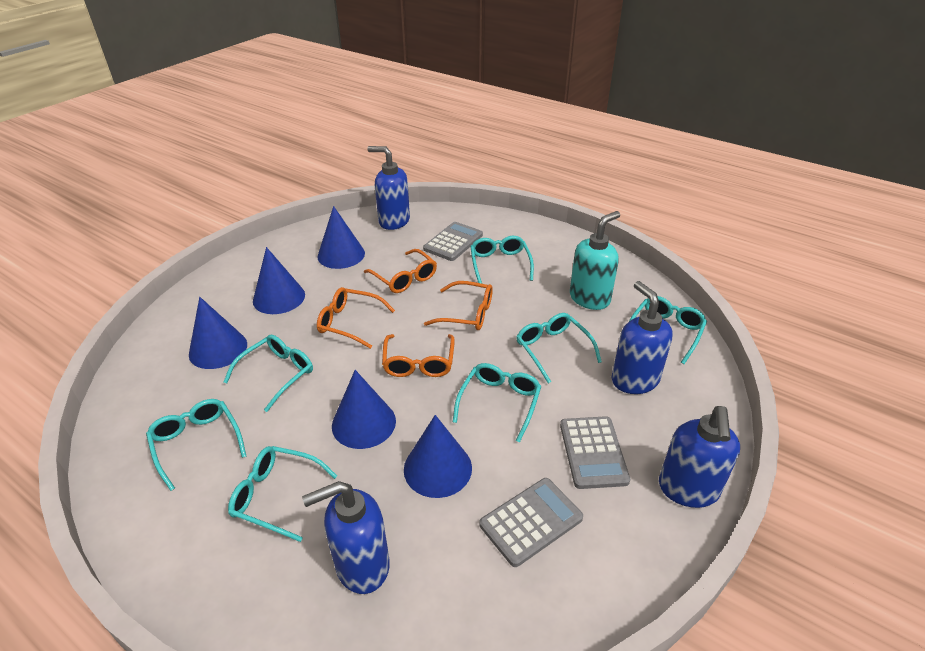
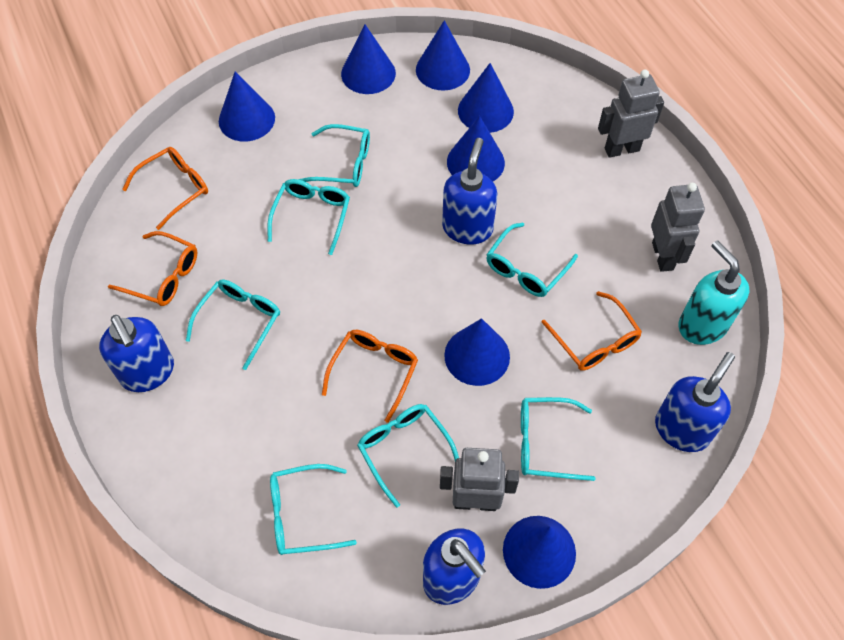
blue cone: [189,297,247,369] [253,247,305,314] [317,206,365,269] [332,370,396,449] [404,415,472,498] = 5 -> [219,72,275,142] [341,24,396,94] [416,20,470,90] [444,318,510,386] [447,116,505,182] [458,63,514,133] [503,516,576,589] = 7
grey calculator: [423,222,483,261] [479,478,583,567] [560,416,630,489] = 3 -> none = 0
grey robot: none = 0 -> [440,448,519,511] [598,70,664,158] [651,183,705,272] = 3

